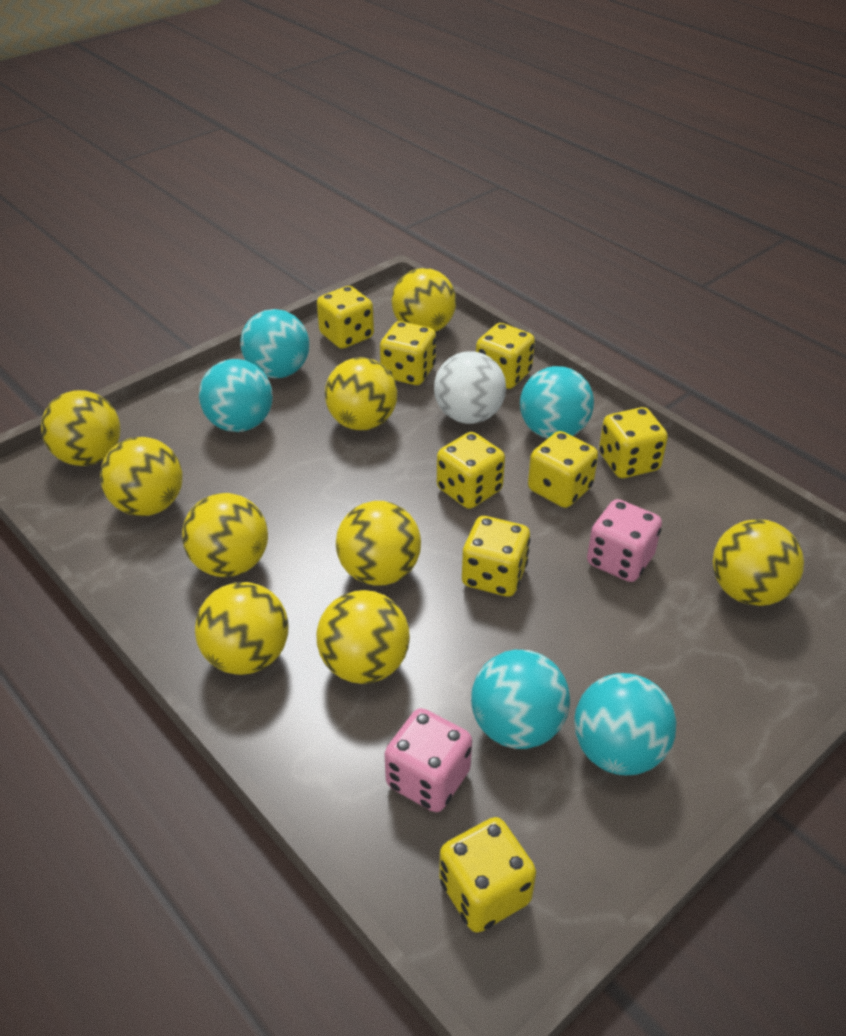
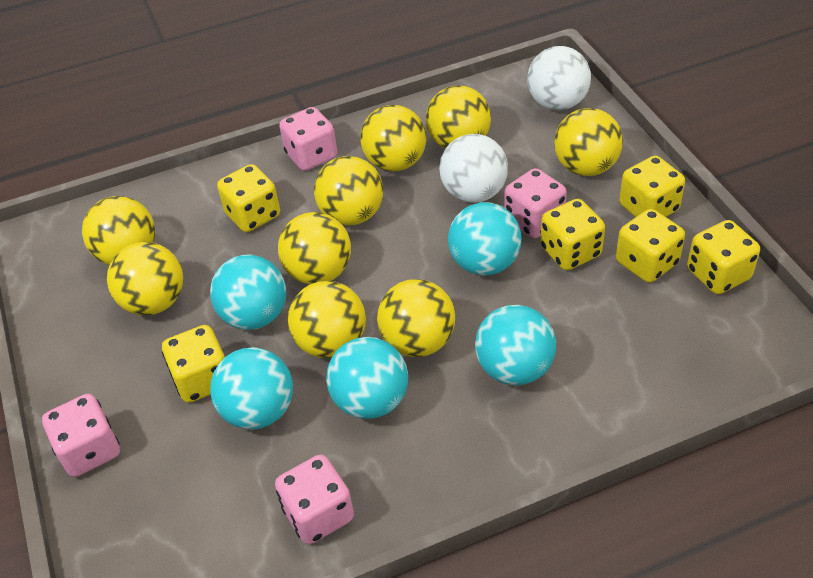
pink dice: [384,708,472,812] [587,499,662,582] = 2 -> [42,394,120,477] [275,454,354,544] [279,107,337,171] [504,168,567,239] = 4
white ball: [434,351,506,424] = 1 -> [439,134,508,203] [527,46,591,110] = 2
yellow dice: [317,286,374,349] [380,321,436,385] [437,432,505,509] [439,817,536,933] [462,516,530,597] [476,323,535,389] [528,431,598,508] [599,407,668,478] = 8 -> [162,325,225,403] [217,164,280,232] [540,199,605,270] [616,209,685,283] [619,156,685,217] [687,220,760,294] = 6

